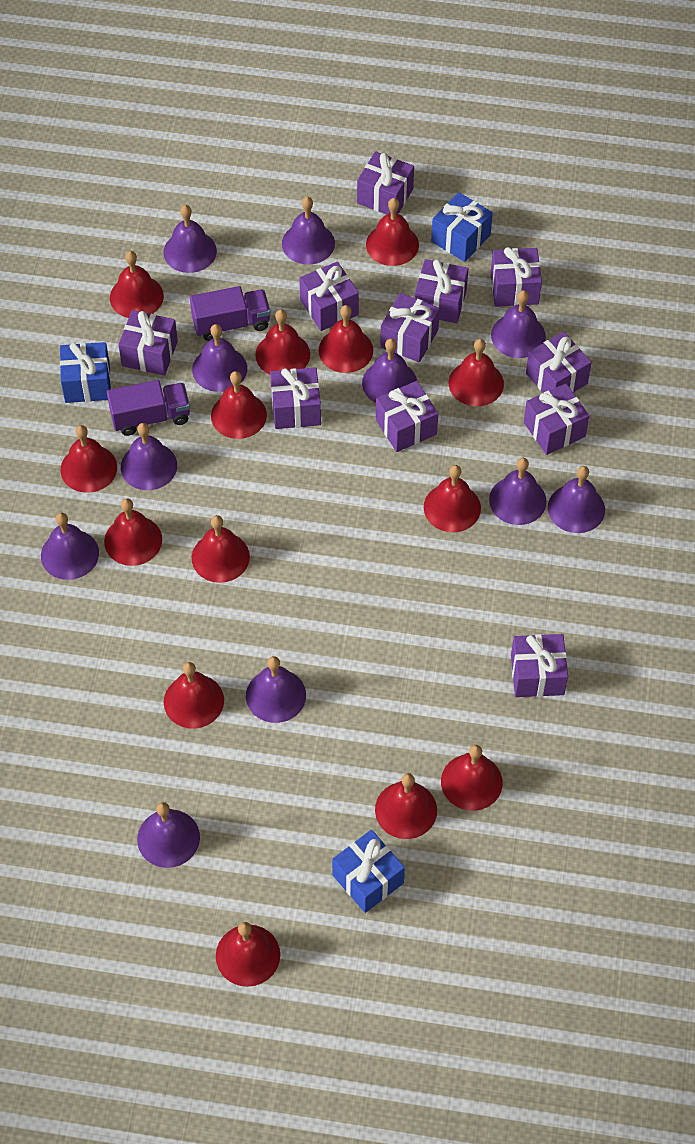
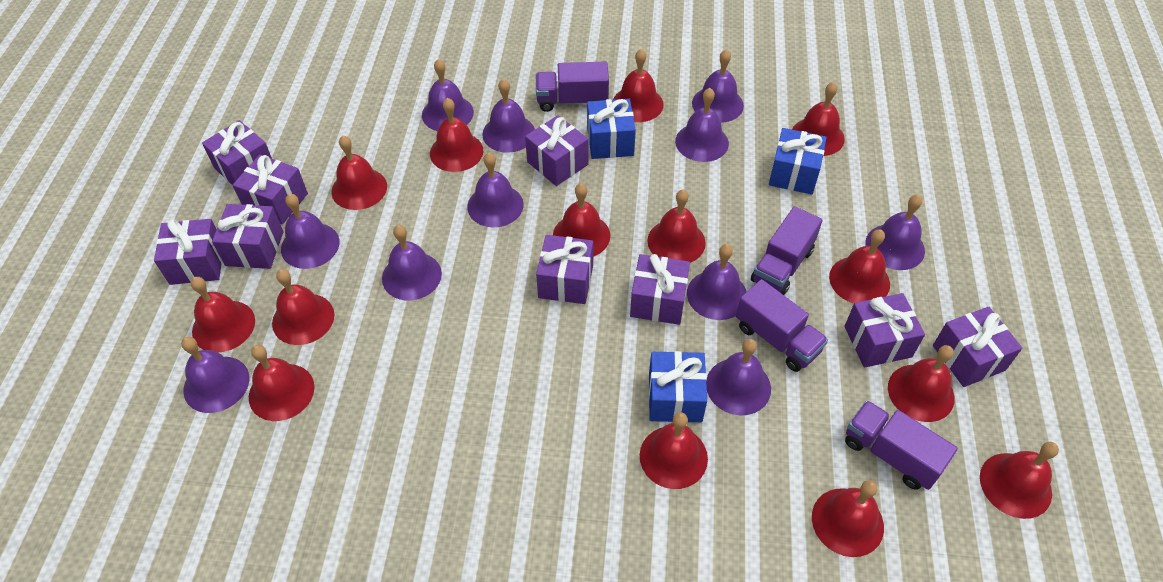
purple gift: [118,310,178,376] [270,367,321,429] [299,261,359,331] [357,151,414,215] [376,381,438,452] [380,293,440,363] [415,259,468,323] [491,247,542,307] [511,634,568,697] [524,383,589,455] [526,332,592,393] = 11 -> [154,219,222,285] [202,120,272,185] [212,204,283,269] [232,155,308,224] [525,115,588,186] [536,235,593,304] [630,254,690,325] [844,293,925,368] [933,307,1022,387] = 9
purple truck: [107,380,190,436] [190,286,271,341] = 2 -> [536,61,609,112] [736,279,828,372] [751,206,822,295] [845,400,958,490] = 4

